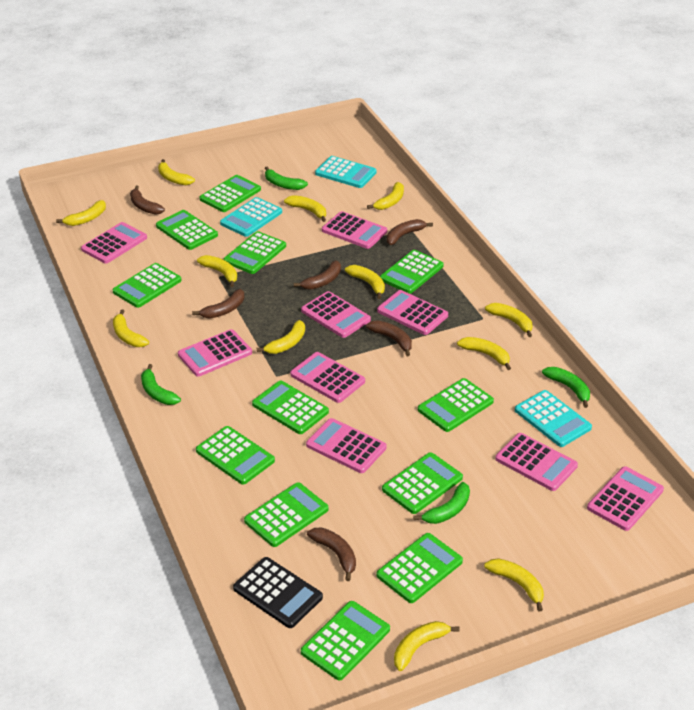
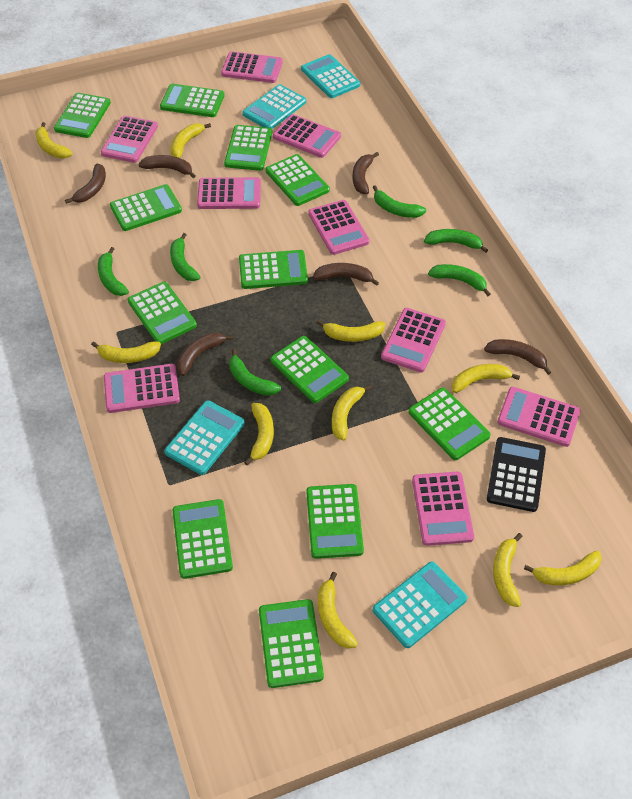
green banana: [141,364,181,405] [265,167,308,190] [413,482,470,524] [542,367,590,408] = 4 -> [98,247,129,296] [170,233,200,281] [229,349,281,396] [373,185,426,218] [424,229,488,253] [428,264,490,296] = 6
turquoise calculator: [220,197,282,237] [315,156,377,188] [515,390,592,447] = 3 -> [164,400,245,475] [242,84,306,129] [301,54,360,98] [373,562,467,648] = 4
yellow banana: [56,200,106,226] [113,309,149,347] [158,159,195,185] [197,255,237,287] [257,320,305,354] [284,195,326,222] [345,265,385,299] [367,182,404,210] [394,621,460,671] [457,337,511,370] [484,558,544,611] [485,303,533,337] = 12 -> [35,122,73,158] [91,341,161,363] [171,123,211,158] [244,403,274,465] [317,320,385,342] [318,572,358,649] [332,384,372,441] [452,364,520,393] [493,533,523,607] [524,551,602,586] = 10

